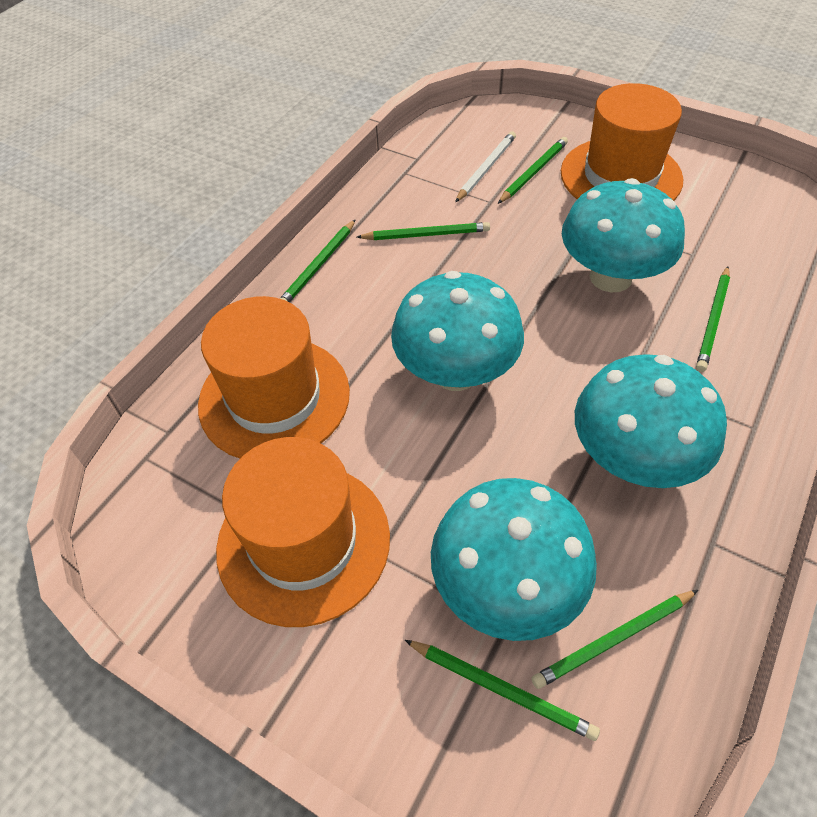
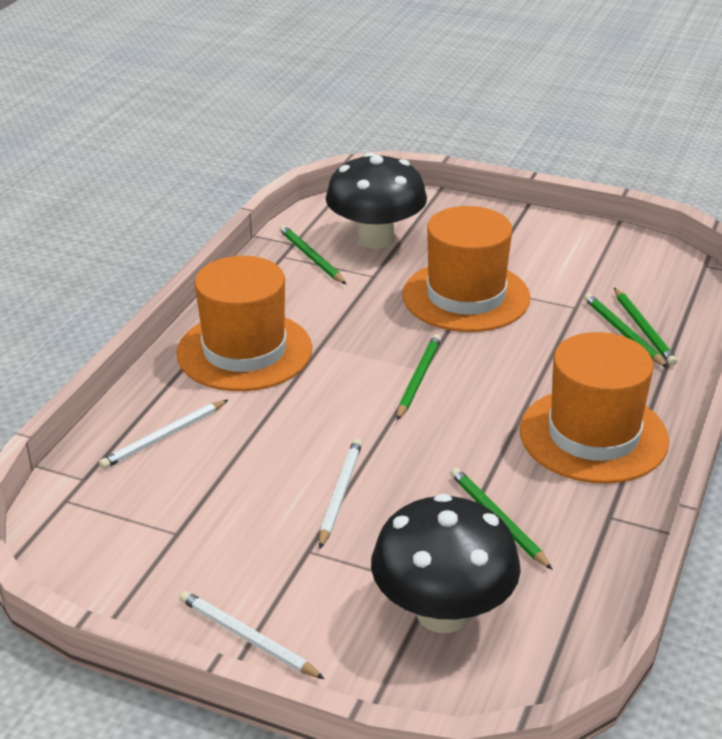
black mushroom: none = 0 -> [326,153,427,249] [371,494,521,633] = 2
green pencil: [280,219,356,303] [357,222,490,240] [405,640,600,741] [498,137,568,204] [531,590,698,689] [696,266,730,372] = 6 -> [279,225,346,284] [397,334,441,420] [450,467,553,570] [584,293,668,368] [614,288,678,366] = 5
turquoise mushroom: [391,271,524,391] [431,478,597,641] [562,178,685,293] [575,354,727,488] = 4 -> none = 0
white pencil: [455,131,516,202] = 1 -> [99,400,228,469] [179,591,324,679] [319,438,362,549] = 3

